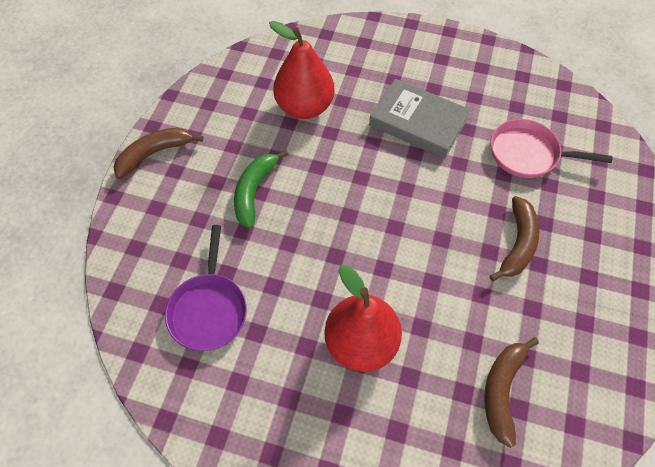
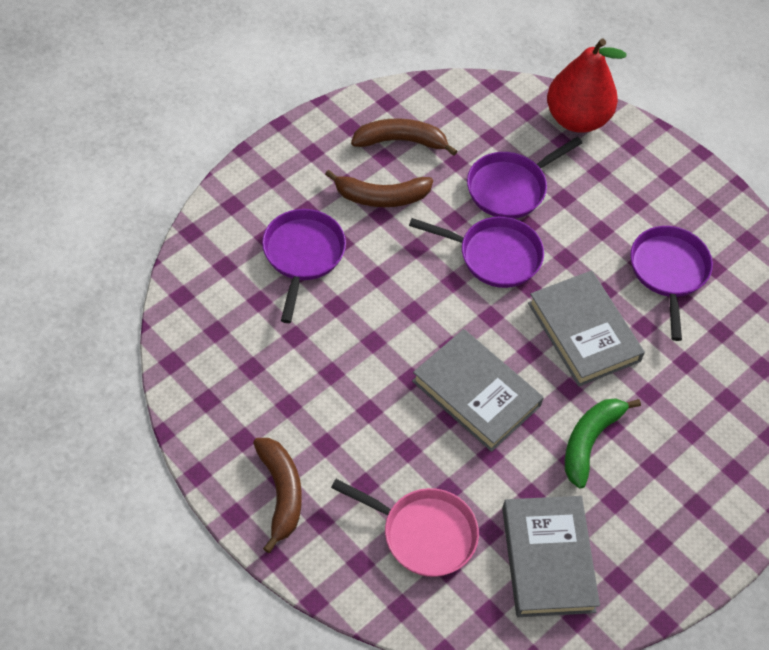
grey book: [369,79,471,158] = 1 -> [412,329,544,452] [502,496,600,617] [528,270,645,386] = 3
purple pan: [165,225,247,351] = 1 -> [262,209,346,323] [409,217,544,288] [467,137,582,219] [630,226,713,341] = 4
red pear: [269,21,335,119] [324,265,402,372] = 2 -> [547,39,627,133] = 1

